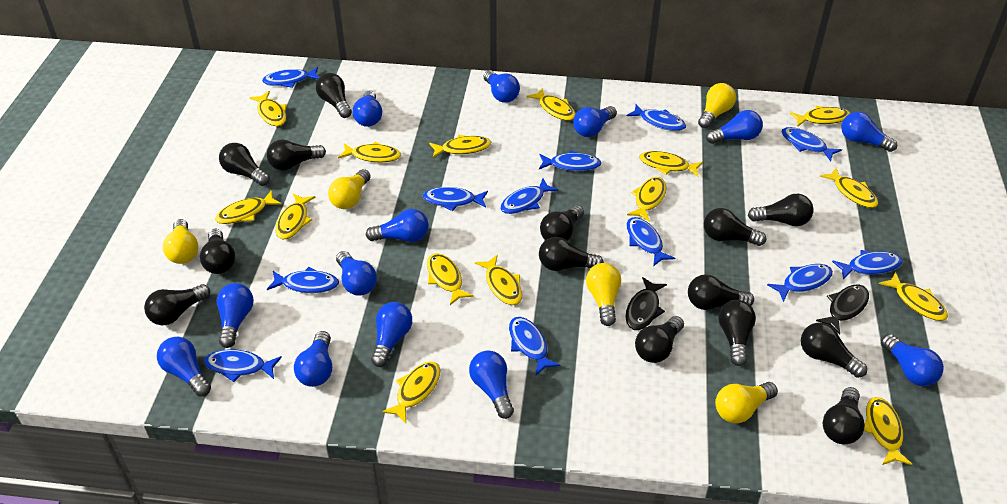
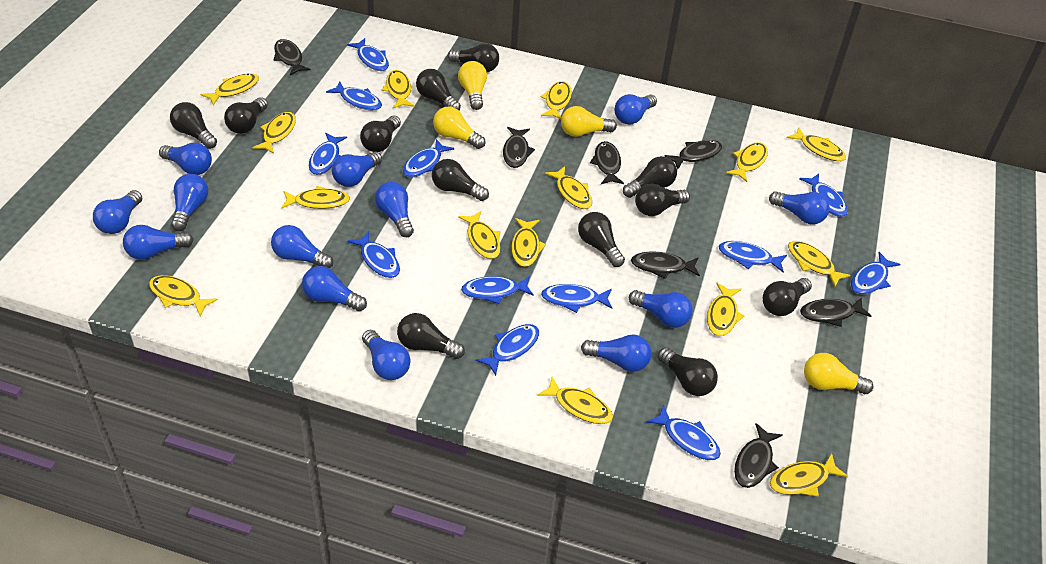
black fish: [625,277,667,330] [816,284,869,334] = 2 -> [273,39,311,75] [503,127,535,168] [590,141,624,184] [631,251,700,279] [664,140,722,169] [734,423,783,488] [800,297,872,327] = 7
black light bulb: [144,284,210,325] [200,229,235,274] [219,143,270,186] [267,139,326,171] [316,73,352,118] [539,237,604,271] [540,205,584,241] [635,316,684,363] [688,274,754,310] [704,208,766,246] [719,300,756,366] [748,194,813,226] [801,323,867,378] [823,387,865,444] = 14 -> [170,102,217,149] [224,97,268,134] [360,116,401,152] [397,313,465,359] [416,69,461,110] [432,159,489,201] [448,43,499,72] [578,212,625,267] [623,156,677,198] [635,184,690,216] [658,347,718,396] [763,278,812,316] = 12
yellow light bulb: [163,219,198,264] [328,169,371,209] [586,263,621,326] [698,83,736,128] [715,382,778,423] = 5 -> [433,107,486,149] [458,61,487,110] [561,106,617,137] [804,353,873,394] = 4

